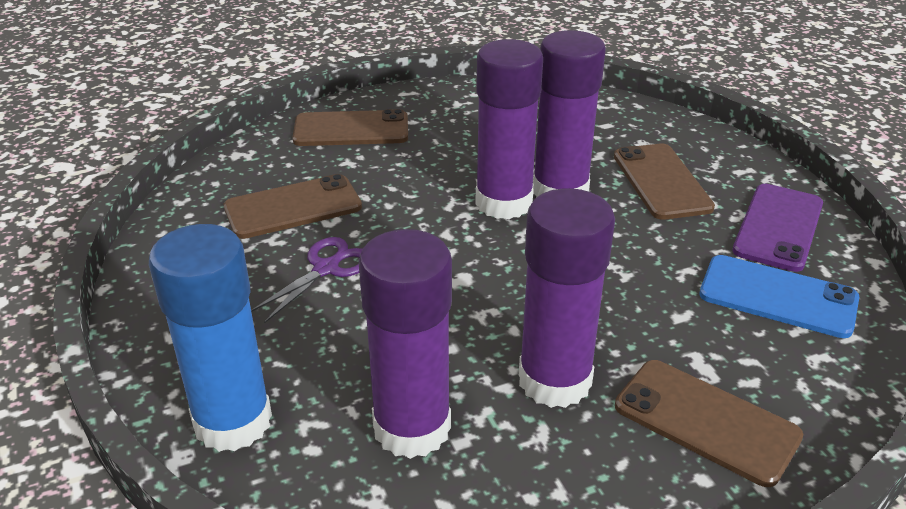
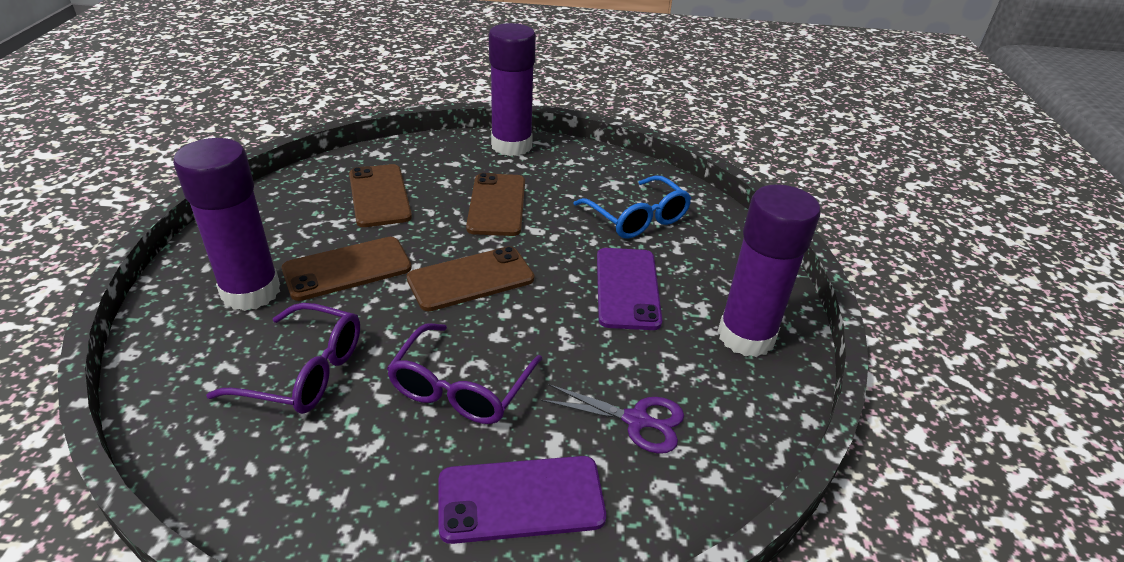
blue glasses: none = 0 -> [573,175,691,239] = 1
blue glue stick: [149,224,272,452] = 1 -> none = 0
blue phone: [699,255,859,338] = 1 -> none = 0
purple glasses: none = 0 -> [206,303,360,414] [387,323,542,424] = 2
purple glue stick: [358,229,452,459] [475,39,543,219] [519,188,615,408] [533,30,606,197] = 4 -> [173,138,280,311] [489,23,536,156] [718,184,821,357] = 3
purple phone: [733,184,823,272] = 1 -> [439,456,606,544] [597,248,662,330] = 2

